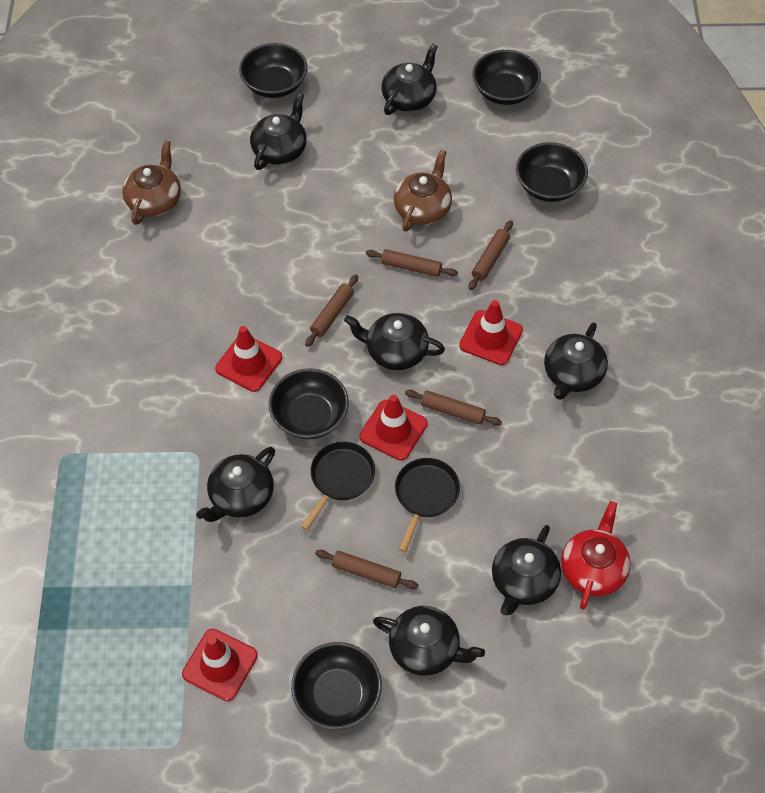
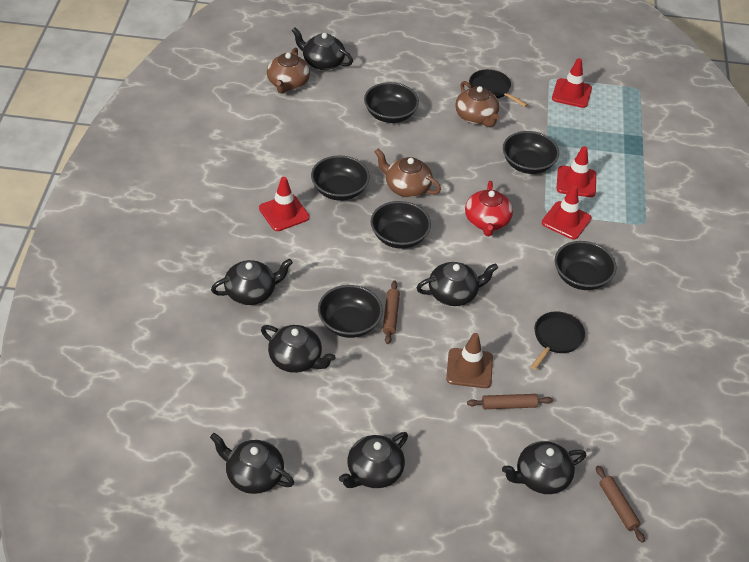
black bowl: [239,43,307,98] [268,368,349,439] [291,642,382,730] [472,50,541,105] [516,142,588,202] = 5 -> [311,156,370,201] [318,285,383,338] [364,82,419,123] [370,201,431,249] [503,131,559,174] [555,241,616,290] = 6
brown rolling pin: [305,275,358,347] [315,550,418,589] [366,249,458,277] [405,390,502,426] [469,220,513,290] = 5 -> [383,280,400,344] [467,394,553,409] [596,466,645,543] = 3
brown teapot: [122,140,181,225] [394,150,452,232] = 2 -> [267,47,310,94] [375,149,441,198] [455,81,500,127] = 3
brown traffic cone: none = 0 -> [446,333,493,388] = 1

